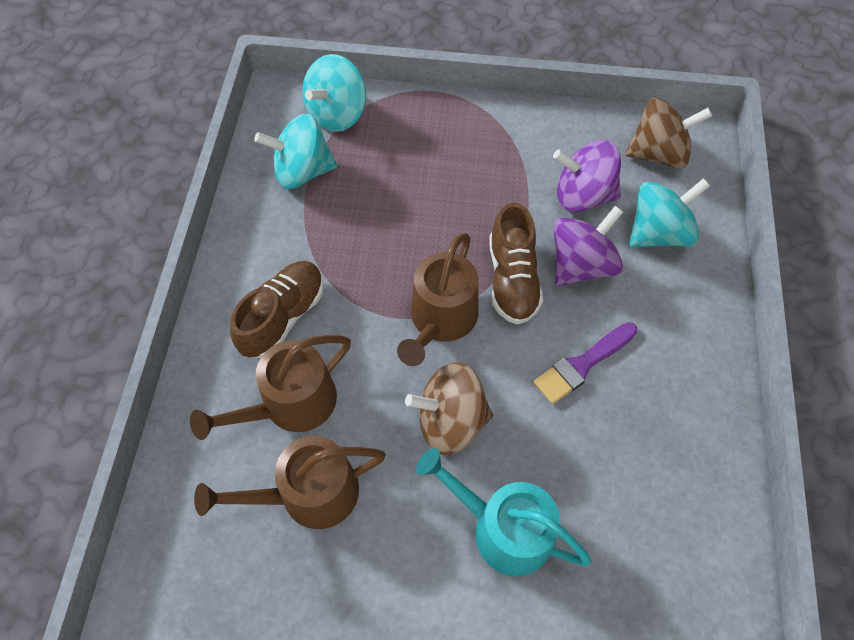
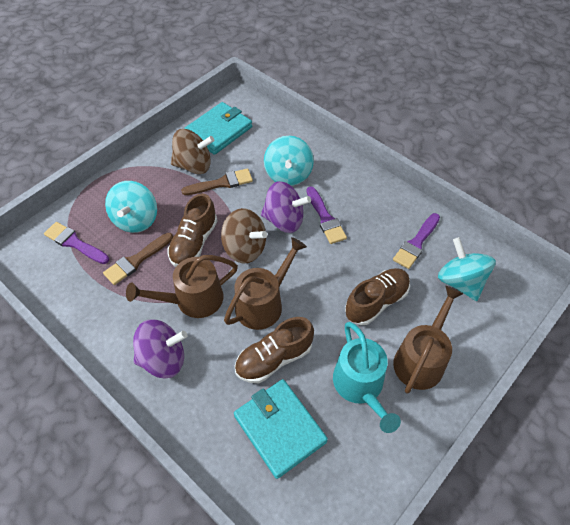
brown brush: none = 0 -> [103,233,173,285] [181,168,253,195] = 2
brown shoe: [230,261,324,358] [489,203,543,325] = 2 -> [168,193,217,267] [235,317,314,383] [345,268,410,325] = 3
purple brush: [533,322,637,404] = 1 -> [44,222,109,264] [307,186,347,244] [393,213,440,269] = 3
turquoise wallet: none = 0 -> [184,102,252,155] [234,379,328,479] = 2

